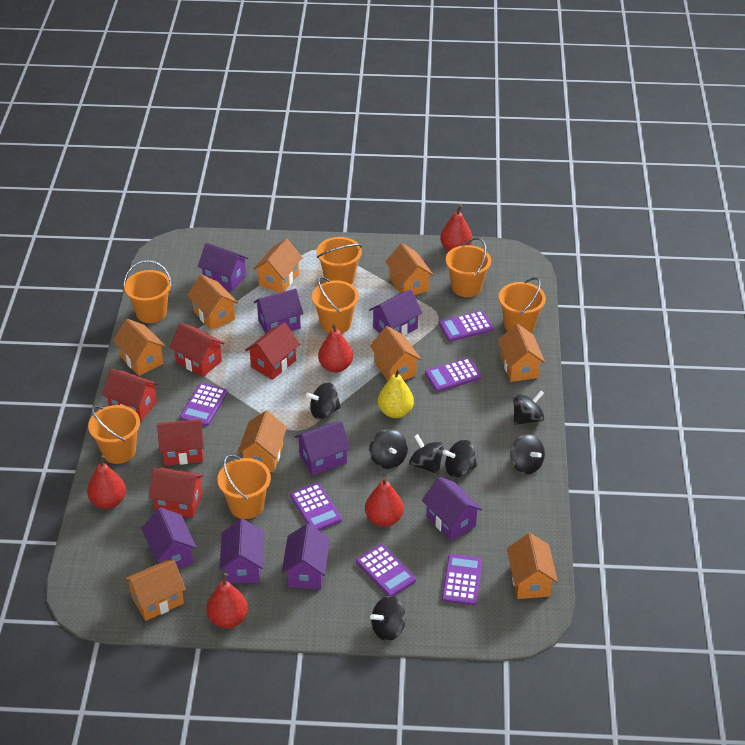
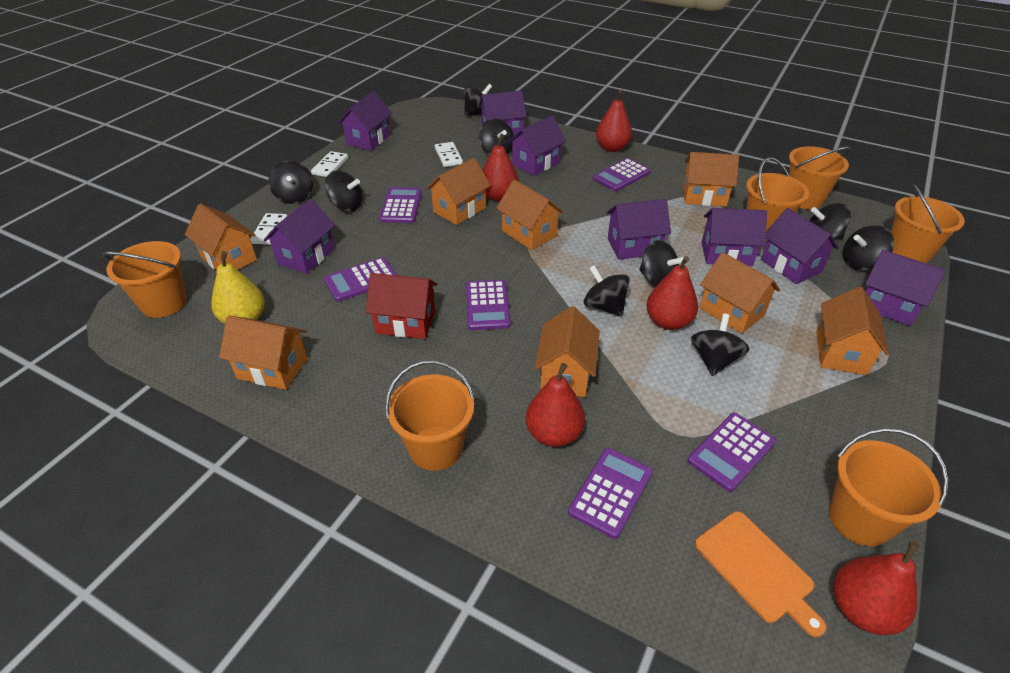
black spinning top: [306,382,341,419] [369,429,408,469] [370,596,406,641] [409,434,444,474] [442,440,477,478] [510,434,545,474] [513,391,544,425] = 7 -> [269,161,313,204] [325,171,363,211] [464,84,492,116] [479,118,514,155] [584,265,630,317] [639,240,684,287] [691,313,750,376] [809,203,851,240] [843,225,894,271] = 9
orange bucket: [88,405,140,464] [124,260,172,323] [217,455,271,519] [312,276,359,333] [316,237,362,285] [446,238,491,297] [499,277,546,333] = 7 -> [102,241,187,318] [385,360,475,471] [746,157,809,231] [789,146,851,209] [829,428,949,546] [891,184,965,264] = 6
orange cutting board: none = 0 -> [695,511,826,637] = 1
orange house: [113,319,166,376] [124,560,186,621] [187,275,238,330] [237,411,287,473] [253,239,303,293] [370,326,421,381] [385,243,433,295] [498,324,545,382] [507,533,558,599] = 9 -> [185,204,257,270] [219,316,308,390] [426,158,491,225] [496,180,564,250] [535,306,600,397] [683,152,739,207] [700,252,780,334] [817,287,889,375] = 8
red house: [102,369,159,421] [149,467,204,518] [157,419,204,465] [170,323,225,377] [245,323,300,380] = 5 -> [366,273,437,339] = 1
white domino: none = 0 -> [250,213,287,245] [311,151,348,177] [435,142,463,167] = 3

